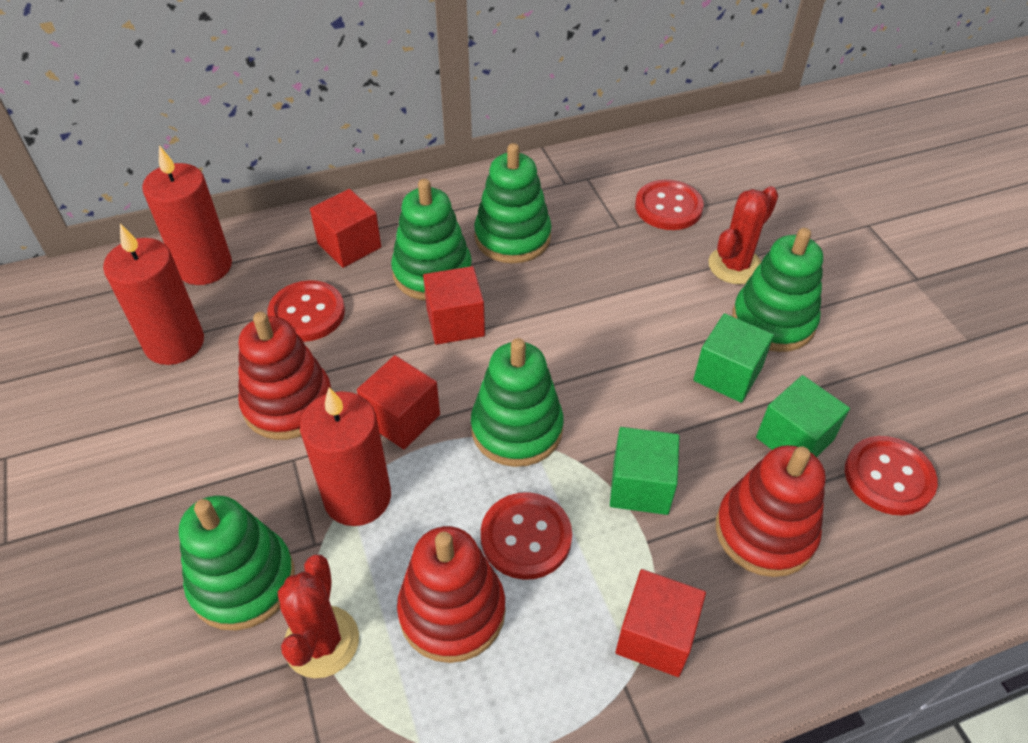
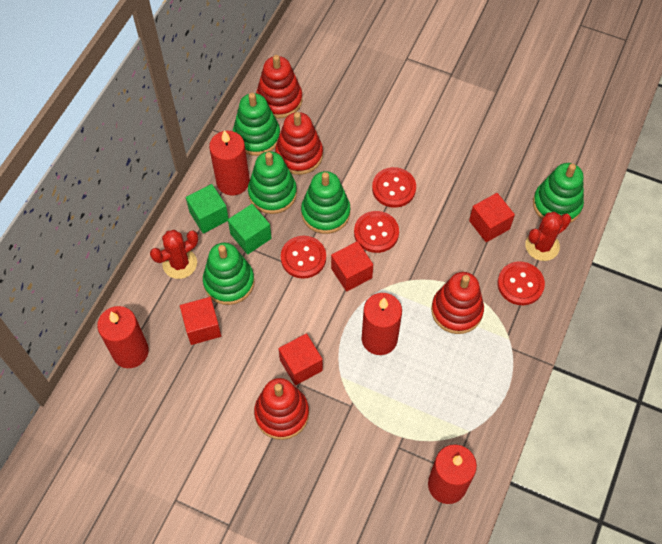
green cube: [610,427,679,515] [693,313,774,403] [756,375,850,457] = 3 -> [186,184,229,234] [228,204,271,254] = 2
red candle: [103,224,204,365] [142,146,232,285] [300,387,391,526] = 3 -> [97,306,149,368] [209,130,250,196] [362,293,402,355] [428,444,477,504] = 4
red stacking toy: [238,312,332,440] [397,526,506,663] [716,445,825,577] = 3 -> [254,378,309,440] [256,55,302,118] [275,112,323,175] [431,272,484,334] = 4

